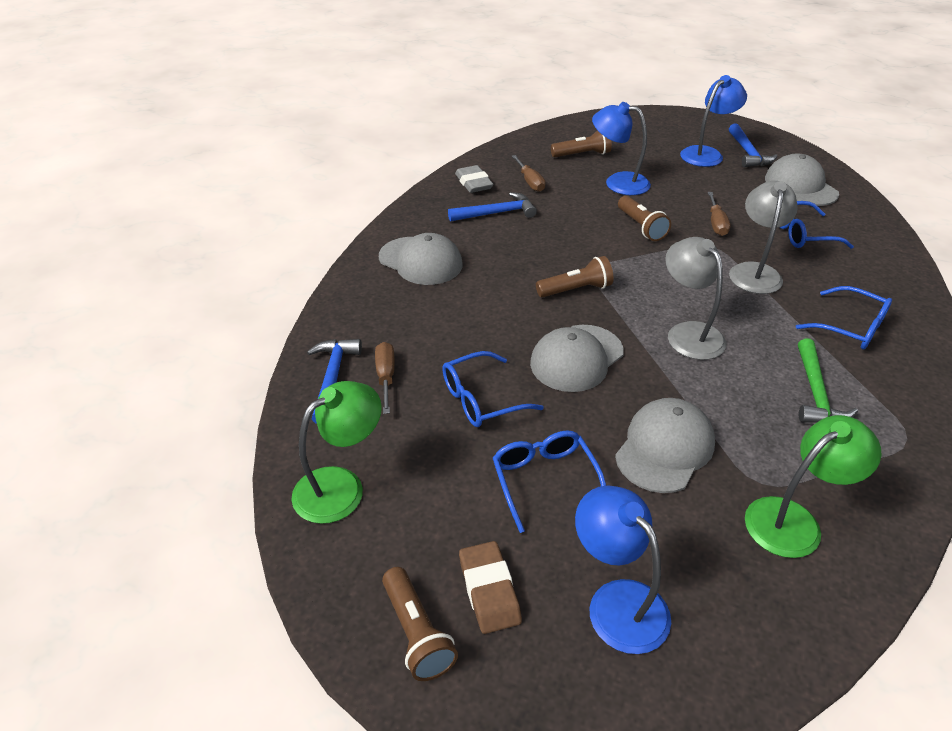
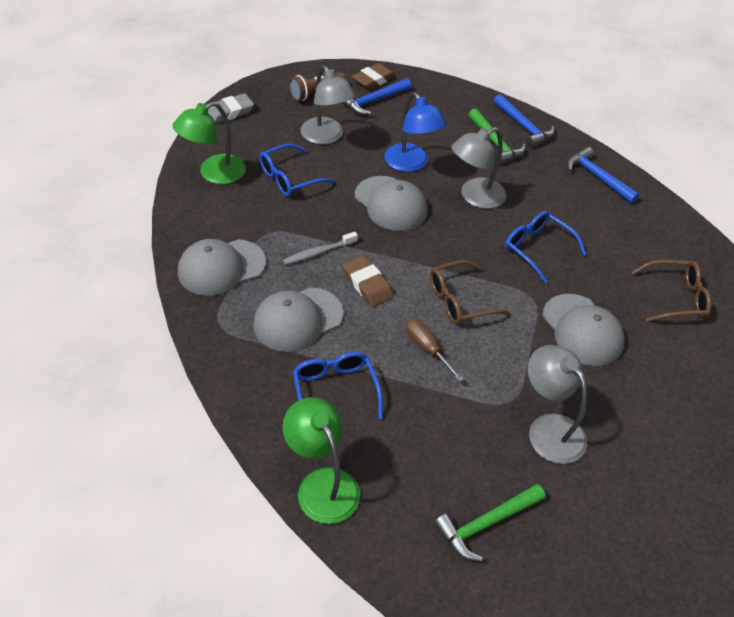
blue glasses: [442,351,544,427] [493,431,606,533] [779,201,854,249] [796,286,892,350] = 4 -> [259,144,335,196] [293,352,383,419] [505,211,587,284] = 3
blue lamp: [575,485,671,654] [592,102,651,195] [680,75,747,167] = 3 -> [384,92,446,172] = 1
brown eraser: [459,541,522,634] = 1 -> [343,255,393,307] [352,63,396,90] = 2
brown flashlight: [382,567,458,681] [536,256,614,298] [551,130,612,157] [618,196,671,241] = 4 -> [289,72,346,101] = 1
brown glasses: none = 0 -> [430,260,511,325] [631,260,711,322] = 2
brown screwdriver: [375,342,395,414] [512,155,546,192] [708,192,730,236] = 3 -> [406,319,464,382] = 1
green hammer: [798,338,858,423] = 1 -> [434,484,545,561] [468,108,525,164] = 2
grey lamp: [665,237,726,360] [729,181,798,294] = 2 -> [301,65,356,144] [452,127,506,209] [528,345,587,464] = 3
grey toothbrush: none = 0 -> [283,232,358,265] = 1

